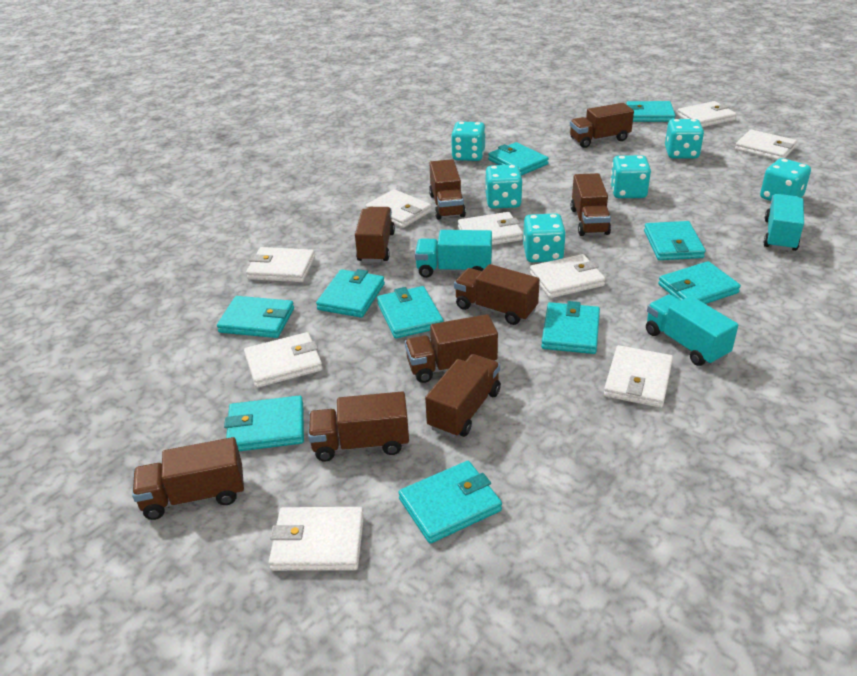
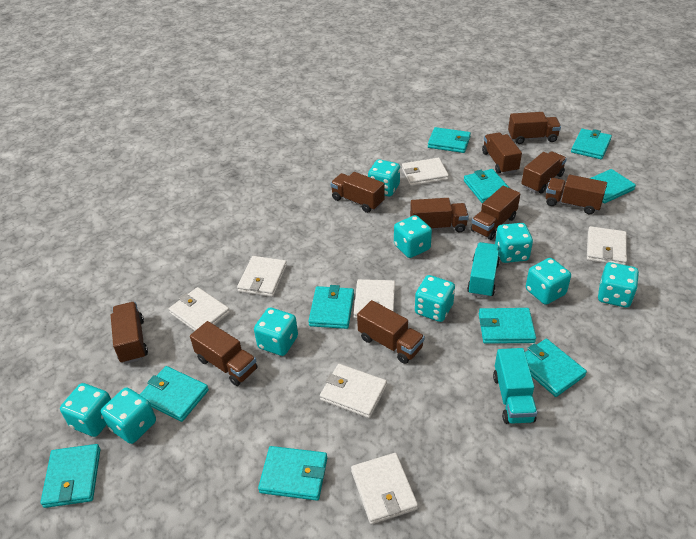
brown truck: [132,437,244,520] [308,391,409,462] [355,207,395,263] [405,314,498,383] [425,354,501,438] [429,159,466,220] [454,264,540,325] [570,103,634,148] [571,173,611,236] = 9 -> [111,302,148,364] [190,321,258,386] [330,172,385,213] [357,300,425,364] [410,198,469,233] [471,186,520,240] [482,132,522,174] [508,112,561,144] [521,151,567,193] [546,175,607,214] = 10
turquoise dice: [451,121,486,161] [486,165,523,209] [523,213,566,262] [610,155,651,198] [665,119,704,159] [760,158,811,201] = 6 -> [60,383,111,437] [101,387,156,444] [254,308,298,356] [368,159,400,196] [394,215,432,258] [415,275,455,322] [495,223,533,263] [526,258,571,305] [598,262,639,308] = 9
turquoise truck: [415,230,492,278] [646,294,738,366] [764,194,804,251] = 3 -> [467,242,500,298] [493,348,537,424] = 2
white wallet: [244,332,323,388] [246,247,315,282] [269,507,364,571] [365,189,432,228] [458,212,523,245] [530,254,605,298] [604,345,673,408] [677,101,737,127] [735,130,797,160] = 9 -> [169,287,230,331] [237,256,287,297] [320,364,387,418] [351,453,418,524] [354,279,395,319] [402,158,449,186] [587,226,627,265] = 7

